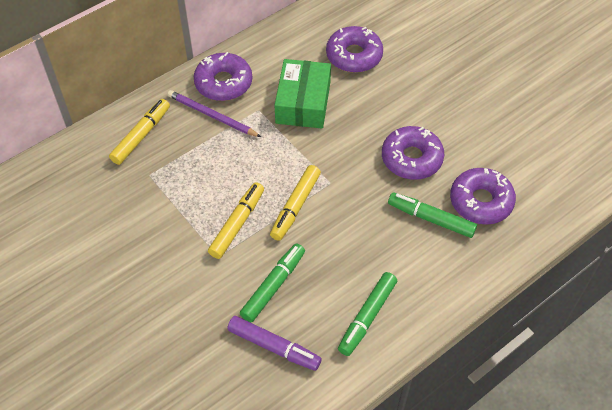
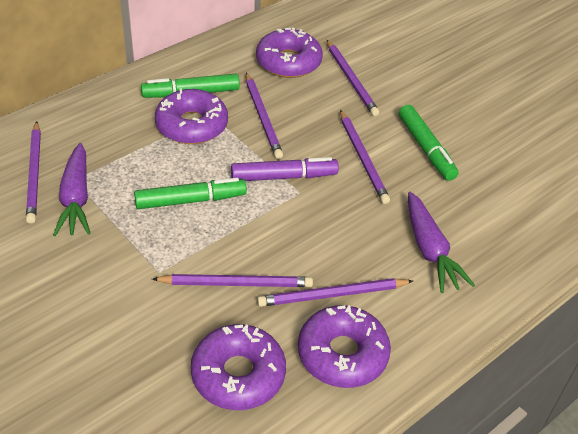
green box: [275,59,331,128] = 1 -> none = 0
purple carrot: none = 0 -> [53,143,90,236] [408,192,475,293] = 2
purple pencil: [167,90,261,137] = 1 -> [26,121,41,224] [152,274,313,287] [246,72,283,159] [257,278,413,307] [327,40,379,116] [340,110,390,204] = 6
yellow marker: [109,99,170,165] [208,182,264,259] [270,165,321,241] = 3 -> none = 0

